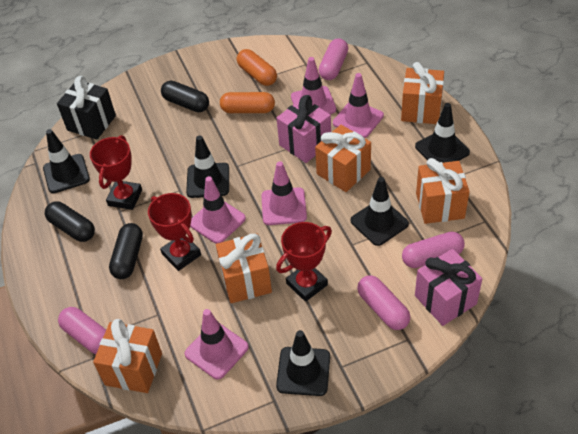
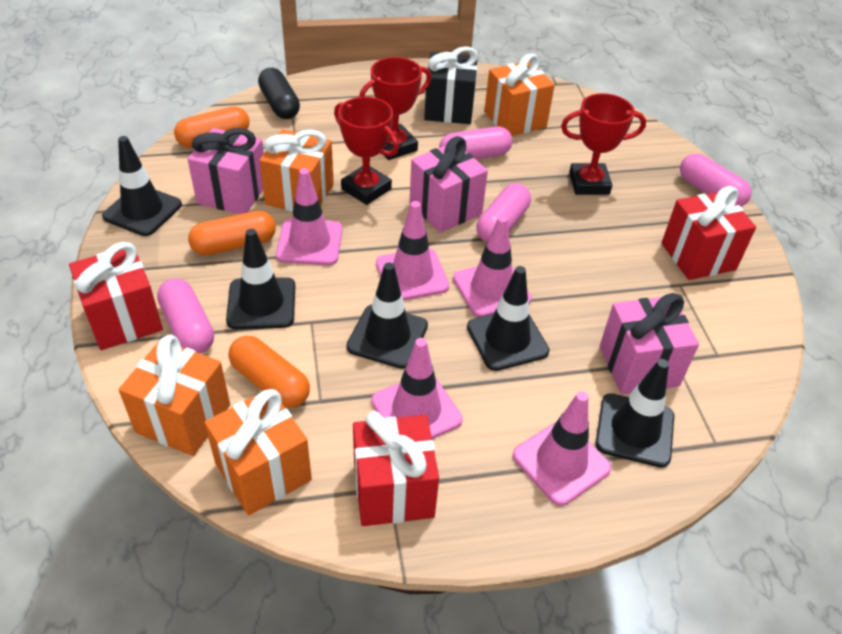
black capsule: [45,202,95,242] [109,223,143,279] [161,81,209,112] = 3 -> [258,68,300,119] = 1
orange capsule: [220,92,275,113] [237,49,277,86] = 2 -> [174,106,250,148] [188,211,276,256] [229,336,310,408] = 3
orange gift: [93,319,162,393] [216,233,272,303] [315,125,371,192] [401,62,444,124] [416,158,470,224] = 5 -> [119,335,230,456] [204,389,312,515] [259,129,334,212] [484,53,555,136] = 4
pink gift: [277,95,331,163] [415,249,482,326] = 2 -> [188,128,264,214] [410,136,488,233] [600,293,699,395] = 3
red gift: none = 0 -> [69,242,163,350] [353,411,439,526] [662,186,756,280] = 3

